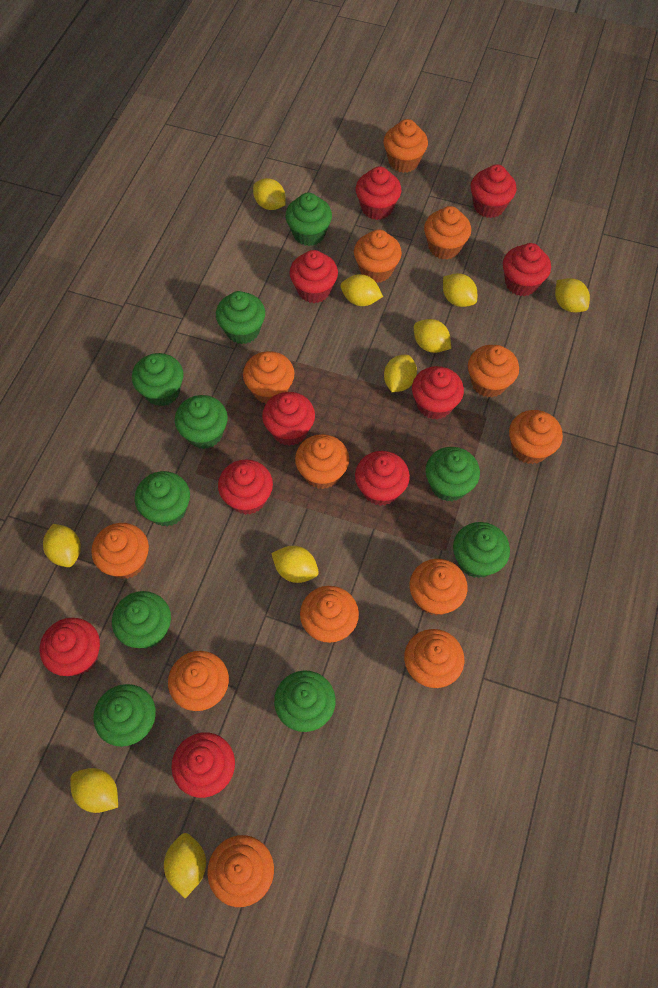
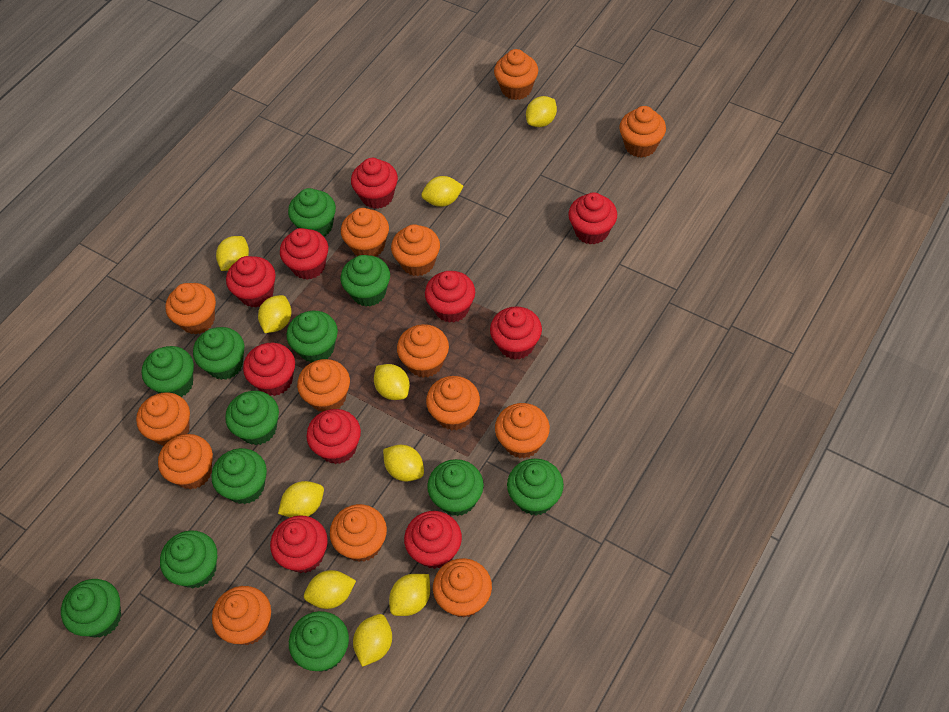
green cupcake: [94,684,156,747] [112,591,171,649] [132,353,183,406] [135,471,190,527] [175,395,228,449] [216,291,265,344] [274,670,336,732] [285,193,332,246] [425,447,480,501] [453,522,510,578] = 10 -> [61,579,121,638] [142,346,194,397] [160,530,217,588] [193,327,245,380] [211,448,267,504] [225,391,279,445] [286,311,338,363] [288,188,336,236] [289,611,349,672] [341,255,390,307] [427,459,484,516] [507,458,564,515] = 12
orange cupcake: [91,523,149,579] [168,651,229,711] [207,835,274,907] [243,351,295,404] [295,434,349,489] [300,586,359,643] [354,230,402,283] [384,119,428,173] [404,629,464,688] [410,559,468,616] [424,206,471,259] [468,345,519,398] [509,410,563,464] = 13 -> [136,392,190,446] [158,434,213,490] [165,283,216,335] [212,586,271,645] [297,359,350,412] [330,504,387,562] [341,208,389,256] [391,224,440,276] [397,324,449,378] [426,376,480,431] [433,558,492,618] [494,49,538,100] [495,403,550,459] [619,106,666,158] = 14

